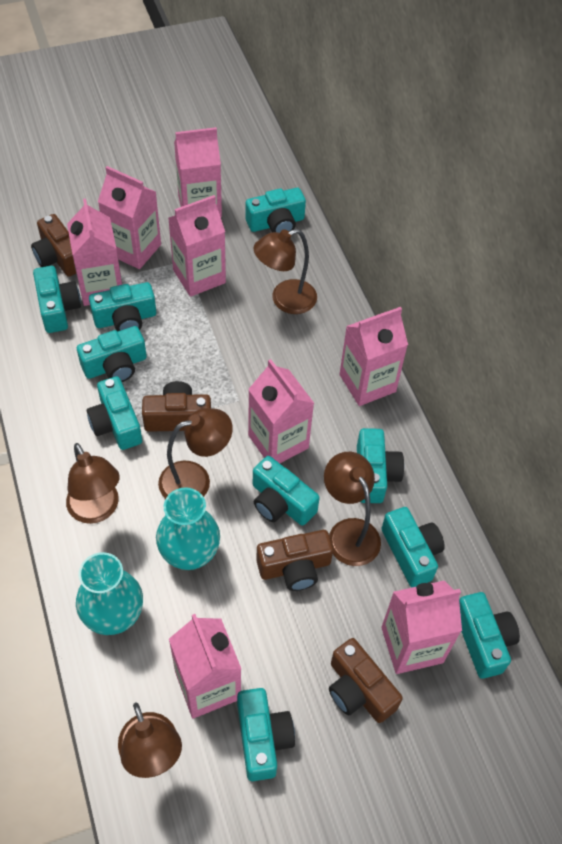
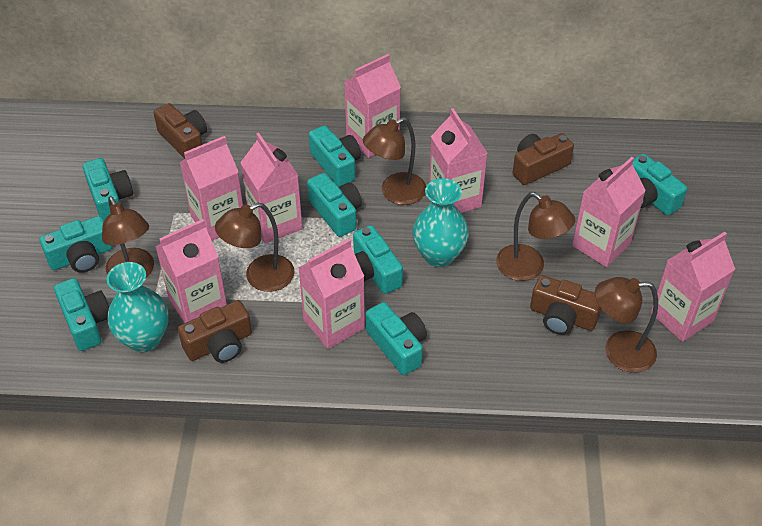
turquoise camera: [33,266,81,333] [77,326,147,382] [87,376,142,450] [89,282,156,332] [237,688,295,781] [246,188,306,233] [253,456,320,526] [357,428,404,503] [382,507,445,587] [459,592,520,679] = 10 -> [40,216,113,273] [54,278,110,351] [83,158,133,220] [307,173,362,237] [309,126,361,186] [353,225,403,294] [366,302,427,375] [632,154,687,215] = 8

